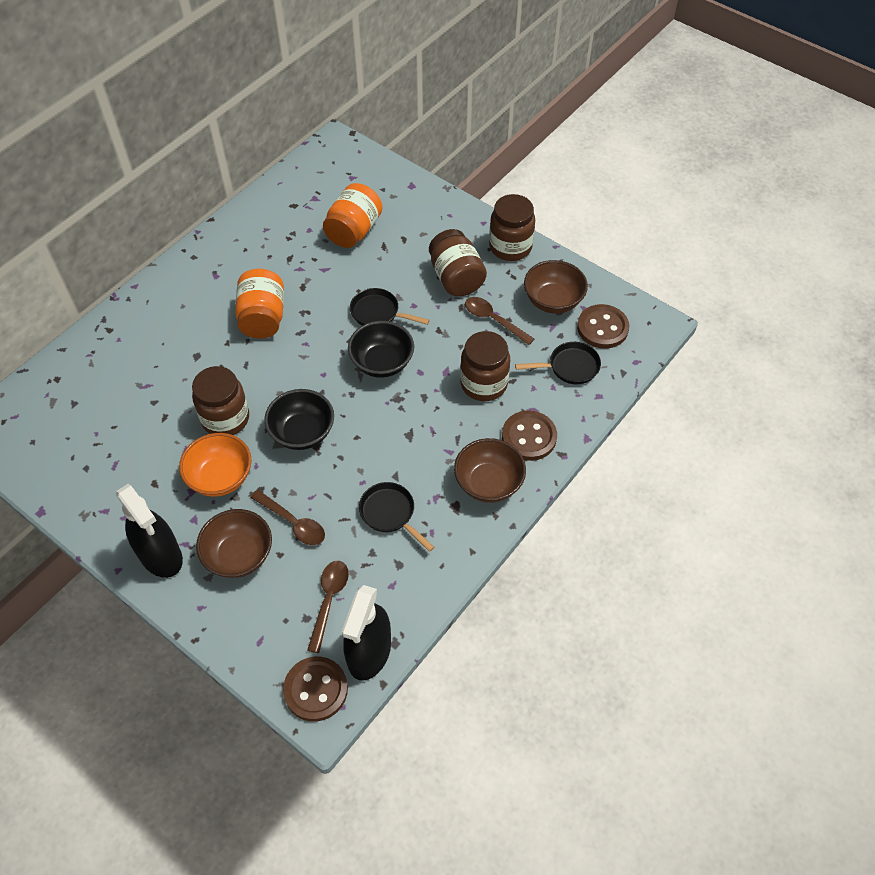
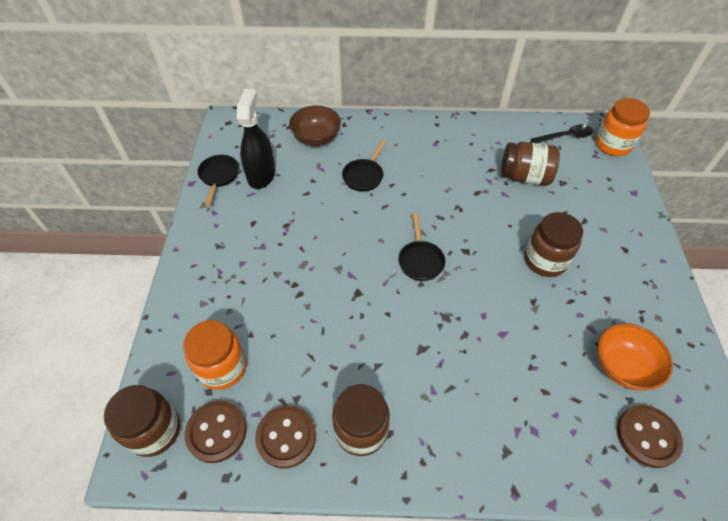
black bowl: [264,389,334,450] [348,321,414,378] = 2 -> none = 0
black spoon: none = 0 -> [531,124,593,143] = 1
black spray bottle: [116,484,183,578] [342,585,391,681] = 2 -> [237,89,275,189] = 1
brown bowl: [196,509,272,578] [454,438,526,503] [524,260,588,314] = 3 -> [289,105,341,146] = 1
brown spoon: [250,490,325,545] [307,561,349,653] [465,297,534,345] = 3 -> none = 0

